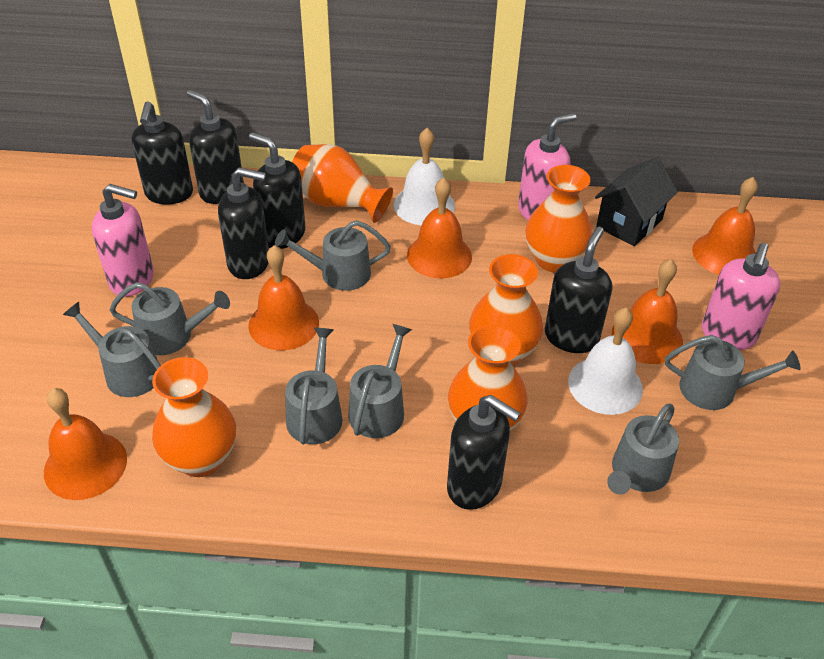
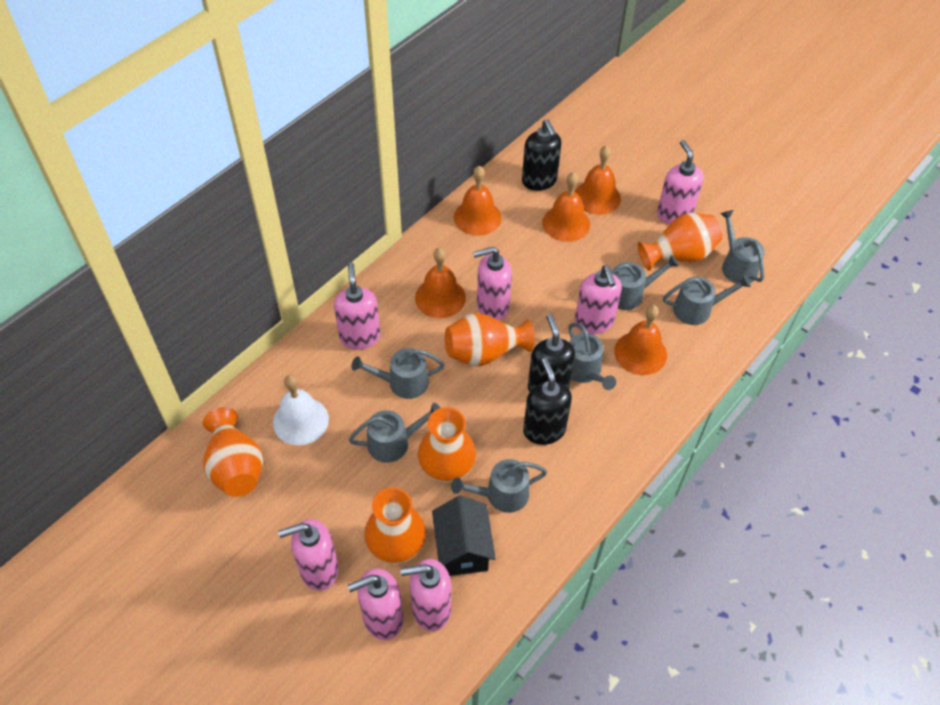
black soap dispenser: [131,101,193,205] [187,90,244,204] [218,167,269,279] [249,132,305,249] [447,395,521,510] [545,227,612,353] = 6 -> [522,120,561,191] [523,358,572,445] [528,314,575,392] = 3
pink soap dispenser: [92,184,154,297] [518,113,576,220] [702,243,780,350] = 3 -> [278,519,339,591] [334,262,380,350] [348,568,403,640] [400,559,451,631] [473,247,512,320] [575,265,622,334] [657,140,704,224] = 7
white bell: [394,128,455,225] [568,307,643,415] = 2 -> [273,375,329,445] = 1

